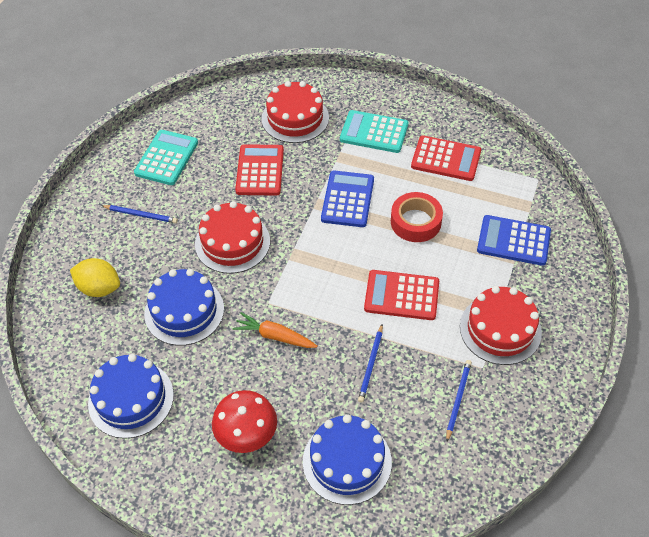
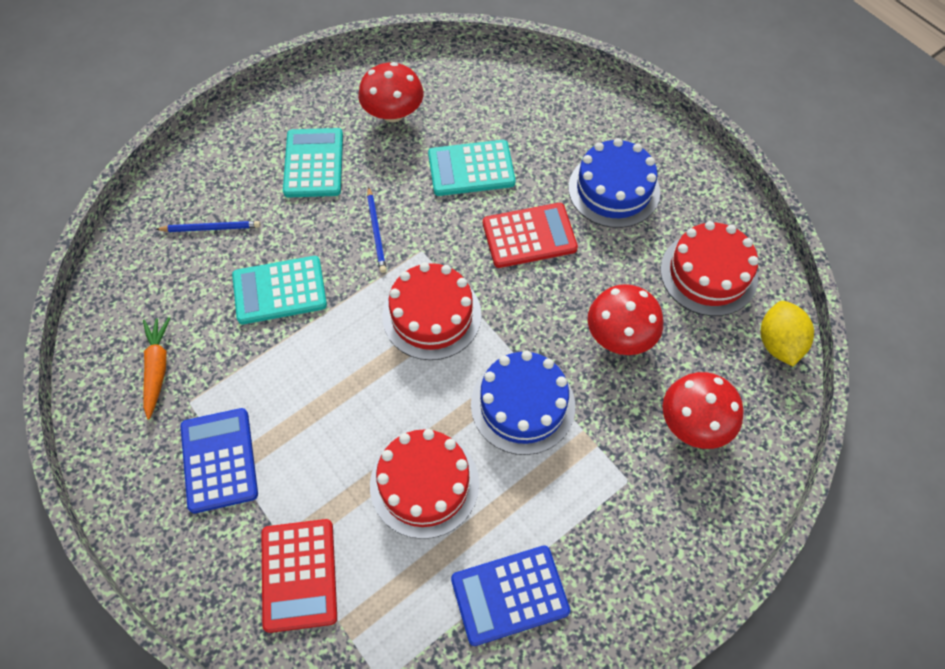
blue cake: [88,354,174,439] [144,269,224,346] [303,414,392,505] = 3 -> [471,351,575,455] [568,138,660,228] = 2
blue pencil: [101,205,178,223] [358,325,383,403] [446,360,472,442] = 3 -> [155,221,260,232] [367,186,387,273] = 2
red calculator: [235,144,284,196] [364,270,439,320] [411,135,481,181] = 3 -> [261,519,337,633] [483,203,578,268] = 2
red mushroom: [212,390,277,453] = 1 -> [358,62,424,122] [588,284,663,355] [663,372,744,449] = 3
red tape: [391,192,443,242] = 1 -> none = 0
turquoise calculator: [134,130,198,185] [340,110,408,153] = 2 -> [232,256,327,324] [283,128,343,198] [428,140,516,196] = 3

